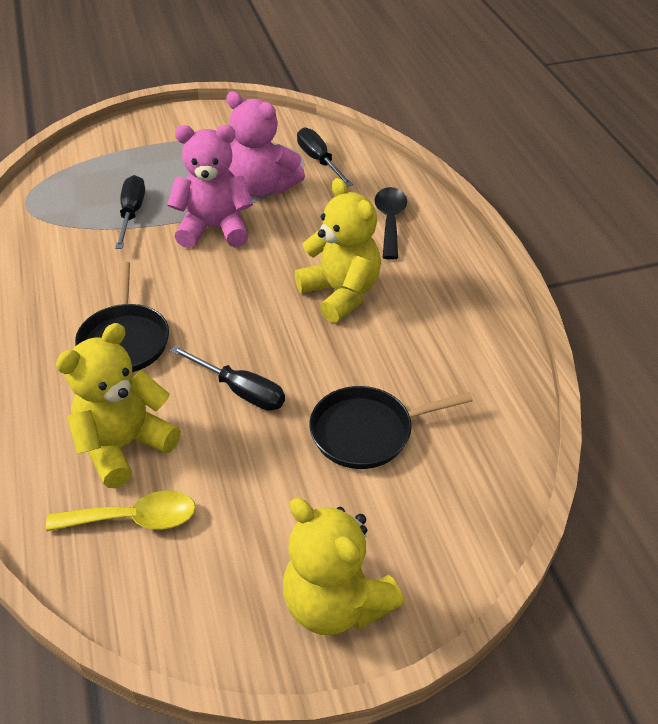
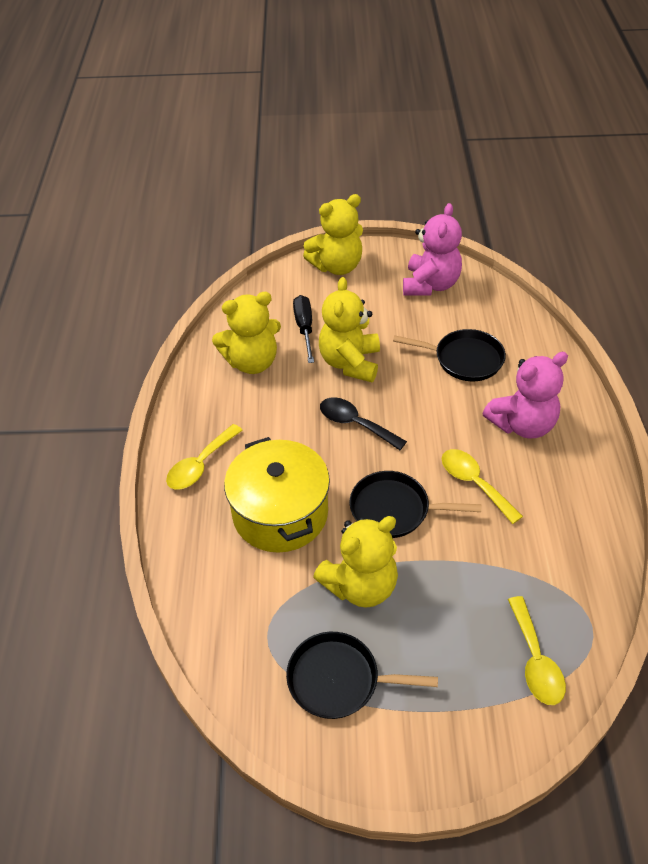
black pan: [75,261,169,372] [309,386,473,469] = 2 -> [286,632,438,719] [350,471,481,538] [393,329,506,381] = 3
black screwdriver: [115,175,145,249] [170,345,285,411] [297,127,353,187] = 3 -> [293,295,314,363] = 1
yellow pot: none = 0 -> [224,437,330,553] = 1
yellow spoon: [46,491,196,531] = 1 -> [166,424,243,489] [442,449,523,524] [508,596,566,705] = 3
yellow teddy bear: [56,323,181,488] [283,498,404,635] [295,178,381,323] = 3 -> [212,292,281,374] [303,194,363,275] [313,516,398,608] [319,277,380,382] = 4

